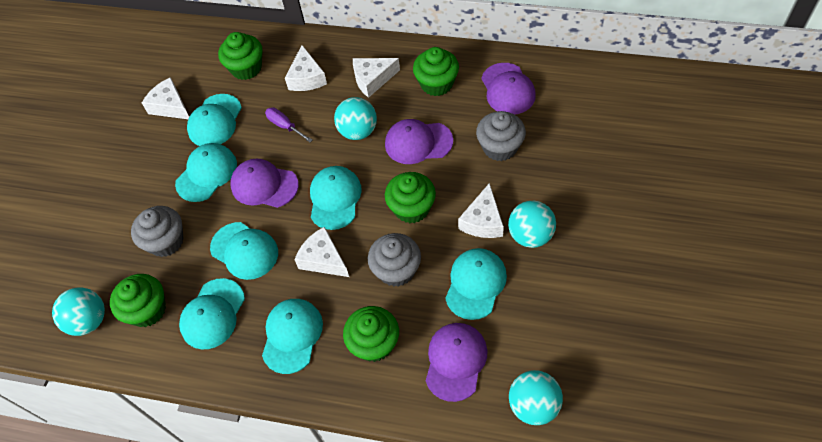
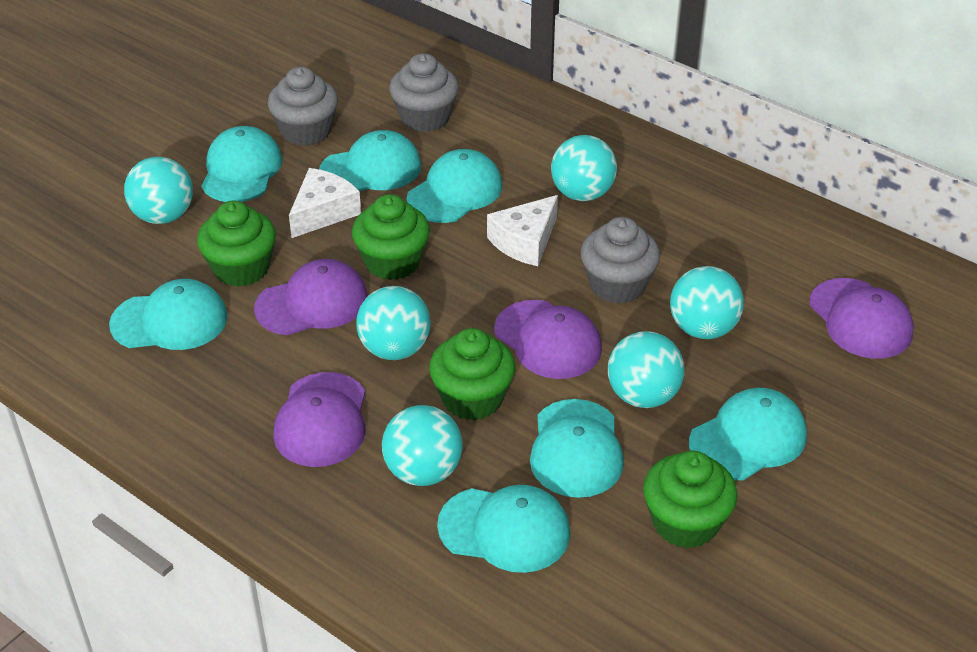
green cupcake: [110,274,166,327] [218,32,262,80] [343,306,399,362] [385,172,436,223] [413,47,459,96] = 5 -> [197,200,276,287] [352,194,430,280] [429,328,515,420] [643,450,737,548] = 4
purple screwdriver: [265,107,312,142] = 1 -> none = 0
turquoise ball: [52,287,105,336] [334,97,377,140] [508,201,556,248] [509,370,563,425] = 4 -> [124,157,193,224] [356,286,431,360] [382,405,463,486] [551,135,617,201] [608,331,685,408] [670,266,744,339] = 6
white cheese: [142,77,189,119] [285,45,327,91] [295,227,349,277] [353,58,400,98] [458,183,504,238] = 5 -> [289,168,361,238] [487,195,558,266] = 2

